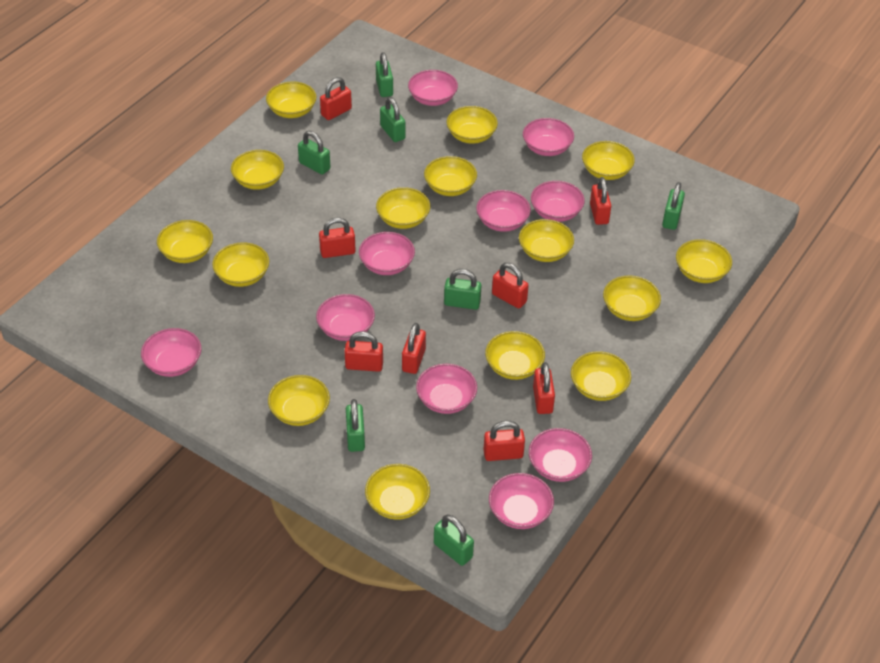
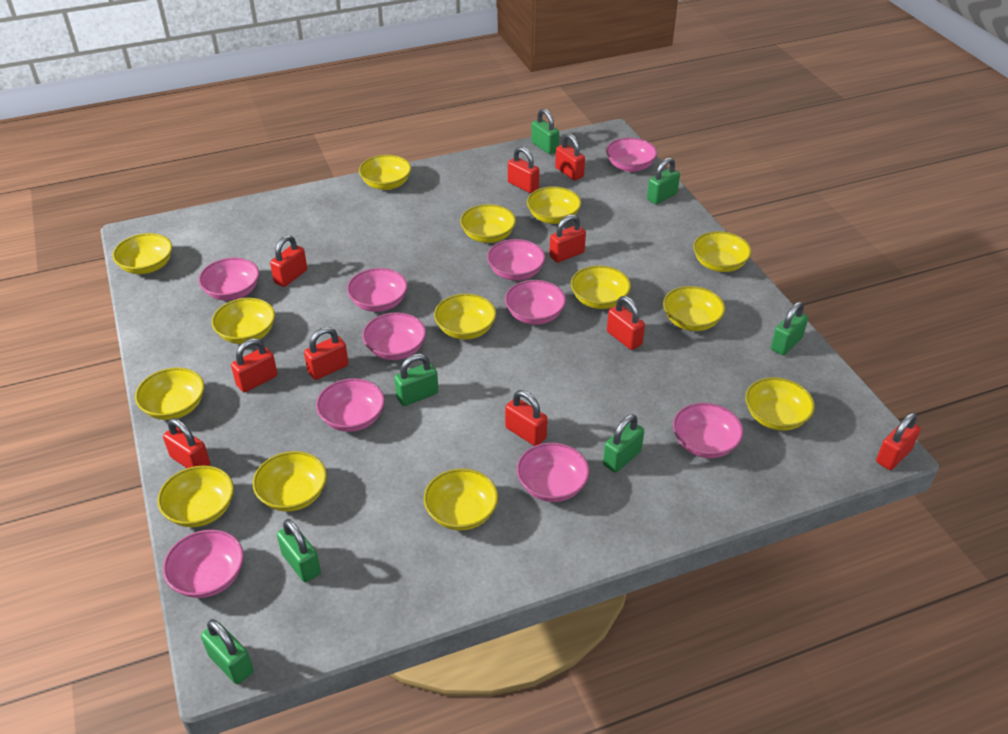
red padlock: [319,217,356,258] [320,77,352,120] [344,331,383,372] [402,323,426,374] [483,421,525,461] [492,263,529,309] [533,362,555,414] [590,177,611,225] = 8 -> [163,418,210,468] [231,338,277,393] [270,235,307,287] [304,327,348,380] [505,390,548,446] [508,147,539,193] [549,214,586,263] [555,134,585,181] [607,296,645,350] [876,413,921,470] = 10
yellow bowl: [157,220,213,263] [212,242,269,287] [231,150,284,190] [266,81,316,118] [268,375,330,426] [365,464,430,520] [376,187,430,229] [424,156,477,196] [447,106,498,144] [485,331,545,380] [519,219,574,262] [571,351,631,401] [582,141,635,180] [603,275,661,321] [676,239,732,283] = 15 -> [112,233,172,274] [135,368,204,420] [158,465,234,527] [212,298,275,344] [253,451,327,511] [359,155,411,190] [424,468,498,531] [434,294,496,340] [460,204,516,243] [527,186,581,224] [571,265,631,309] [663,286,725,331] [693,231,752,272] [745,377,815,431] = 14

